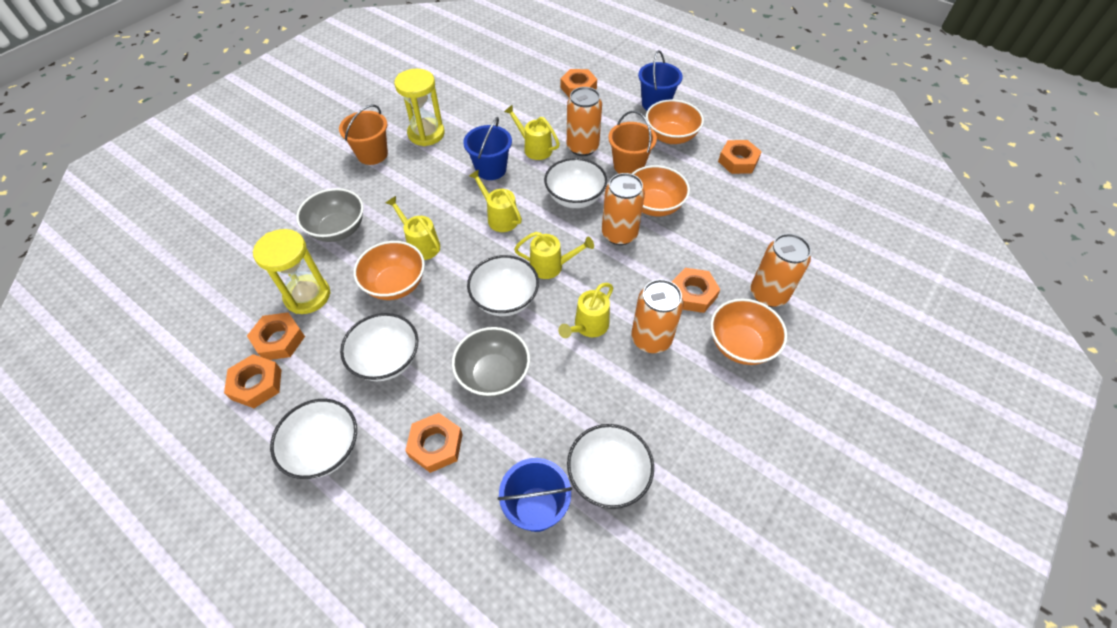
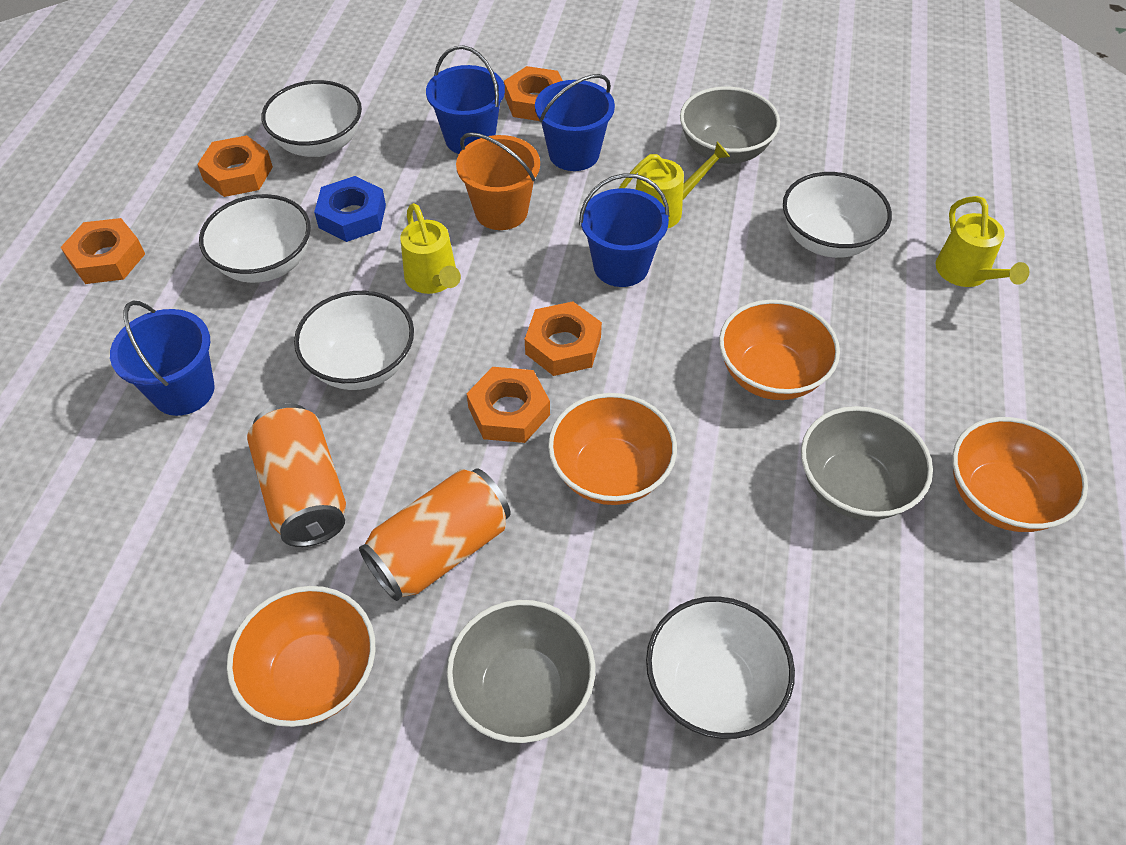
blue bucket: [463,117,512,180] [498,458,572,532] [638,50,683,110] = 3 -> [110,301,215,416] [426,45,505,154] [535,74,615,171] [579,173,670,287] = 4
blue nut: none = 0 -> [314,176,386,242] = 1
grey bowl: [296,188,364,242] [452,327,530,397] = 2 -> [447,600,595,743] [680,87,780,164] [801,406,933,520] = 3
orange bucket: [339,104,388,165] [608,111,657,174] = 2 -> [456,132,540,230] = 1
orange can: [567,87,602,156] [602,173,645,245] [631,279,684,353] [751,233,811,307] = 4 -> [247,403,346,547] [359,469,511,601] = 2
orange nut: [224,354,281,408] [247,312,305,360] [405,413,463,473] [560,69,597,98] [672,268,720,313] [718,140,762,174] = 6 -> [61,218,145,284] [197,135,273,197] [466,367,550,443] [504,66,563,121] [525,301,602,376] = 5
yellow hourglass: [253,229,331,314] [394,69,445,146] = 2 -> none = 0
yellow watering can: [386,196,440,260] [469,169,522,232] [504,105,560,160] [514,232,594,279] [558,283,613,338] = 5 -> [400,203,461,294] [619,142,730,228] [936,196,1030,287] = 3

